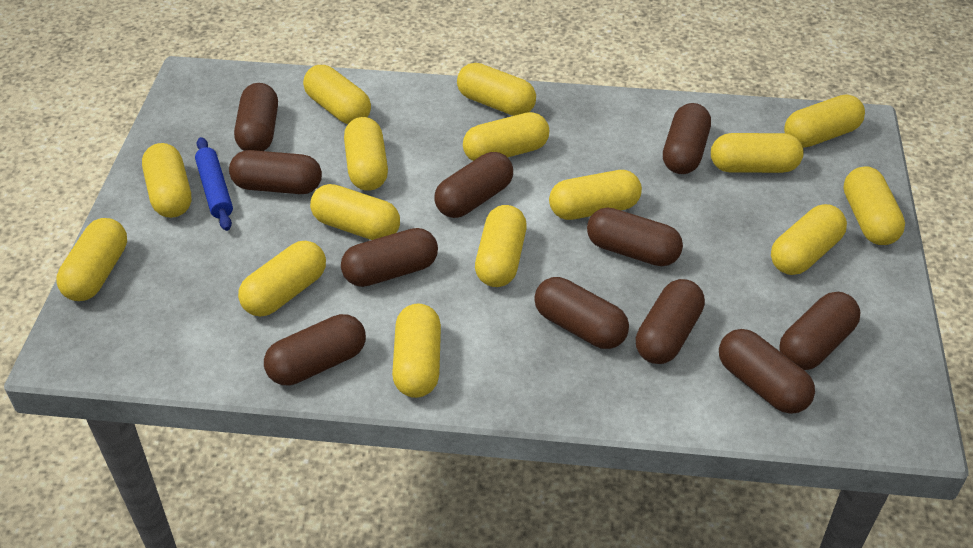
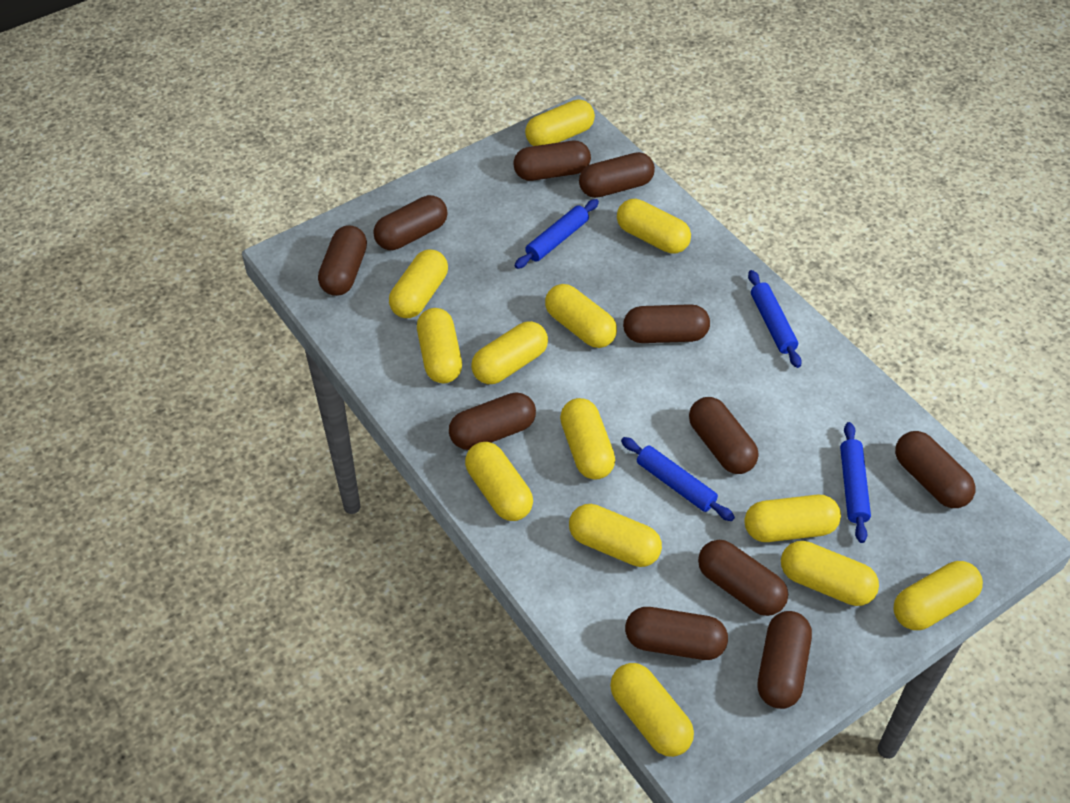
blue rolling pin: [195,137,233,231] = 1 -> [514,199,599,269] [621,437,735,521] [748,270,802,368] [840,422,871,543] = 4
yellow capsule: [56,218,127,301] [142,143,191,218] [238,241,326,317] [303,65,371,124] [310,184,400,240] [344,117,388,191] [392,303,441,398] [457,63,536,116] [463,112,549,161] [475,205,527,287] [549,170,642,220] [711,133,804,173] [771,204,847,275] [784,94,865,148] [844,166,905,245] = 15 -> [389,249,448,318] [417,308,462,383] [465,442,533,521] [471,321,548,384] [525,99,595,146] [545,284,617,348] [560,398,615,480] [569,504,662,567] [610,663,694,757] [617,199,691,254] [744,495,841,542] [781,541,879,606] [893,561,983,630] = 13

